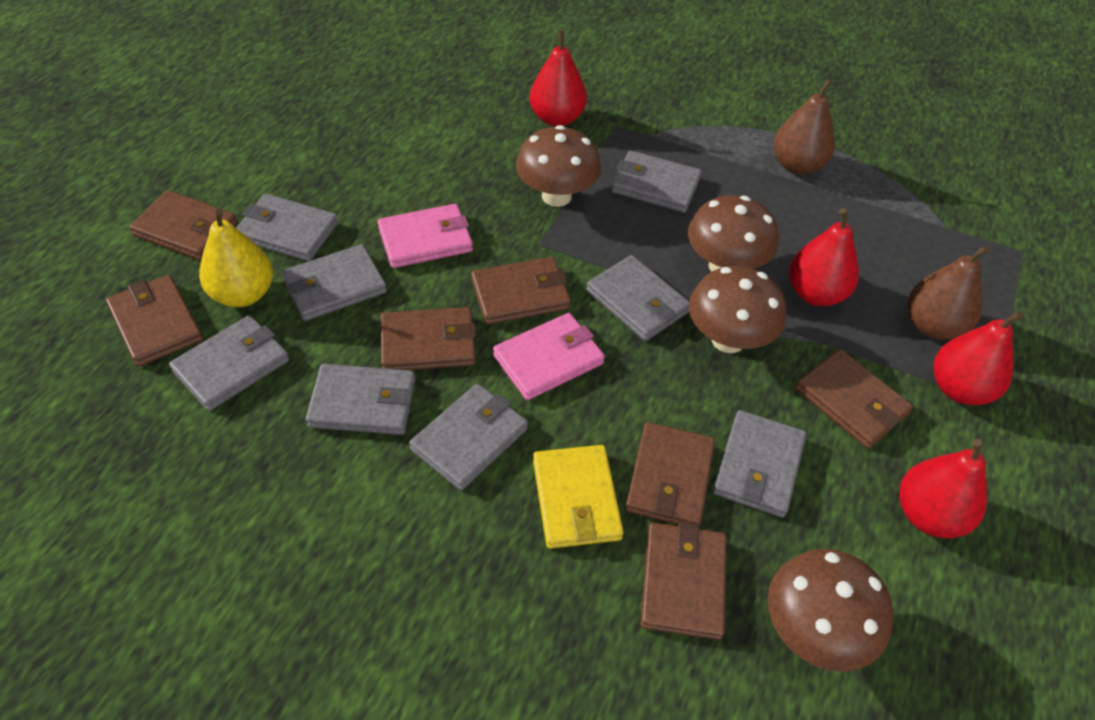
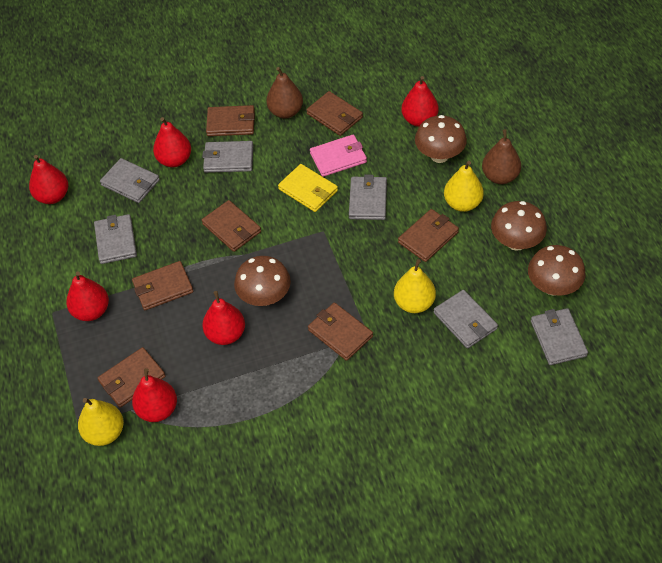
grey wallet: [169,315,289,411] [236,194,338,262] [282,244,387,321] [306,364,415,435] [409,384,528,490] [587,255,689,341] [611,150,702,213] [713,410,806,518] = 8 -> [94,214,137,264] [100,158,160,203] [202,141,253,173] [349,175,387,220] [434,290,498,349] [531,308,588,365] = 6
pink wallet: [378,204,473,268] [493,313,605,400] = 2 -> [310,135,367,177] = 1
red pear: [530,30,587,126] [789,208,859,306] [899,439,987,538] [934,311,1023,405] = 4 -> [29,155,68,204] [66,271,109,321] [132,368,177,422] [153,117,191,167] [202,291,245,345] [401,76,439,127] = 6
yellow pear: [199,208,273,307] = 1 -> [78,398,124,446] [394,259,436,313] [444,161,484,212] = 3

